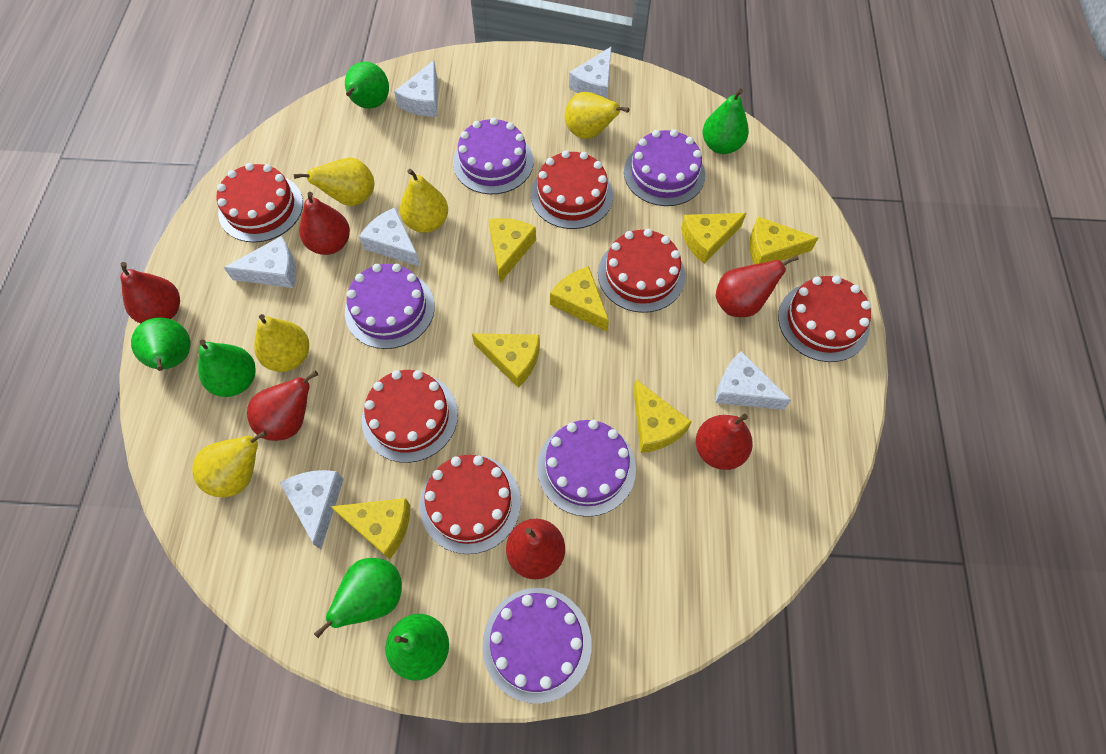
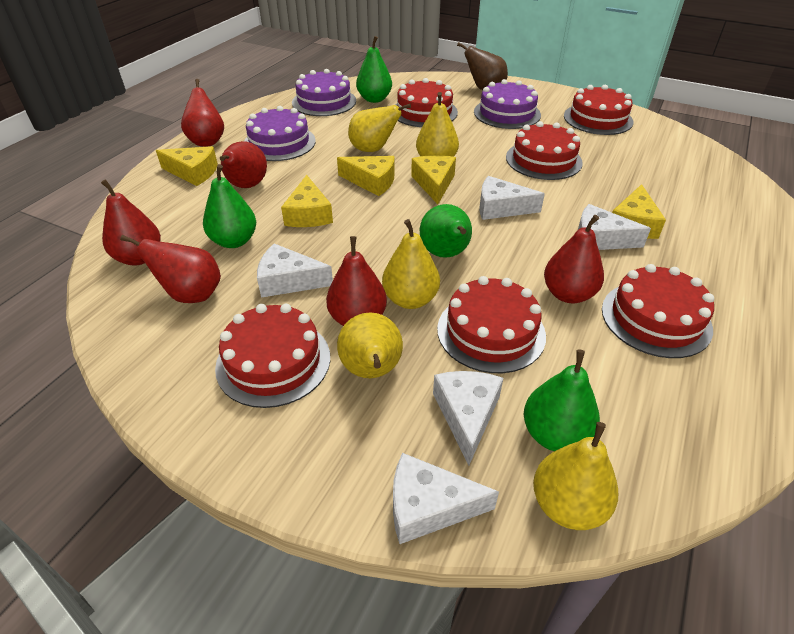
brown pear: none = 0 -> [457,42,508,90] = 1
green pear: [131,317,190,371] [198,340,256,397] [314,558,402,638] [345,62,389,109] [385,614,449,681] [702,89,749,154] = 6 -> [203,164,256,248] [356,36,392,103] [420,204,472,258] [524,349,600,451] = 4
purple cake: [345,264,435,349] [453,117,534,194] [482,588,592,704] [537,420,636,517] [624,129,705,206] = 5 -> [244,106,316,161] [292,69,356,116] [474,79,541,129] = 3
white cheese: [224,236,296,288] [280,470,344,550] [359,207,421,267] [394,60,438,116] [569,47,611,98] [715,351,791,410] = 6 -> [257,243,333,298] [393,453,499,544] [433,371,503,465] [479,176,545,220] [578,204,651,250] = 5
yellow cheese: [330,498,410,559] [472,333,540,388] [489,218,536,283] [550,266,609,331] [633,379,692,453] [681,213,746,264] [749,217,818,264] = 7 -> [156,146,218,186] [281,175,333,227] [337,156,395,196] [411,155,456,204] [612,184,666,239] = 5

